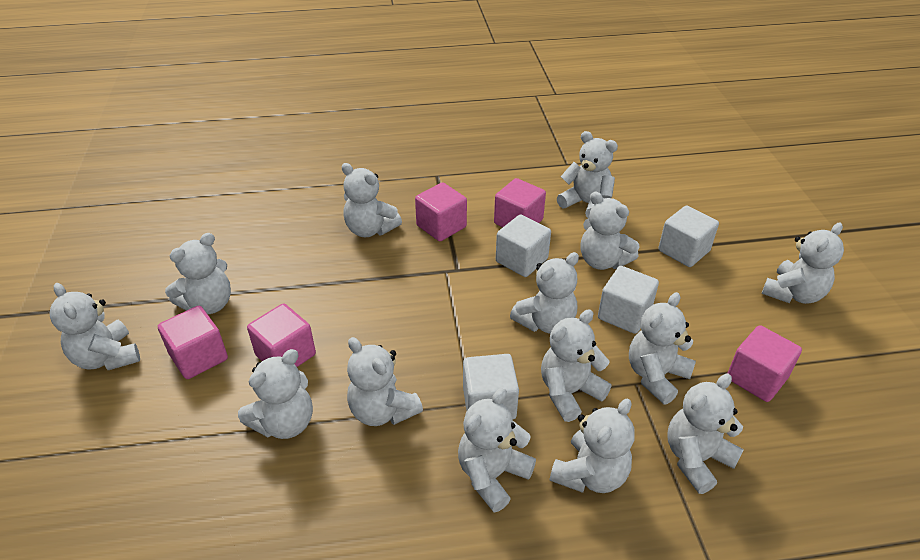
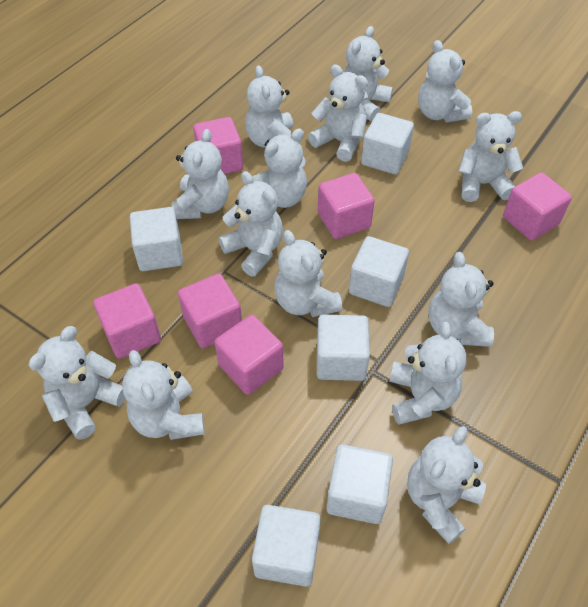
pink cube: [158,306,228,379] [247,303,316,367] [415,182,467,241] [494,178,546,227] [727,325,802,402] = 5 -> [93,283,161,359] [178,273,242,348] [193,117,243,174] [215,315,284,395] [318,173,375,239] [503,172,572,241] = 6
white cube: [463,354,519,419] [496,214,551,277] [598,266,659,334] [658,205,719,267] = 4 -> [130,207,183,271] [252,505,321,587] [317,314,370,381] [327,444,393,524] [349,236,409,307] [361,113,414,175] = 6

